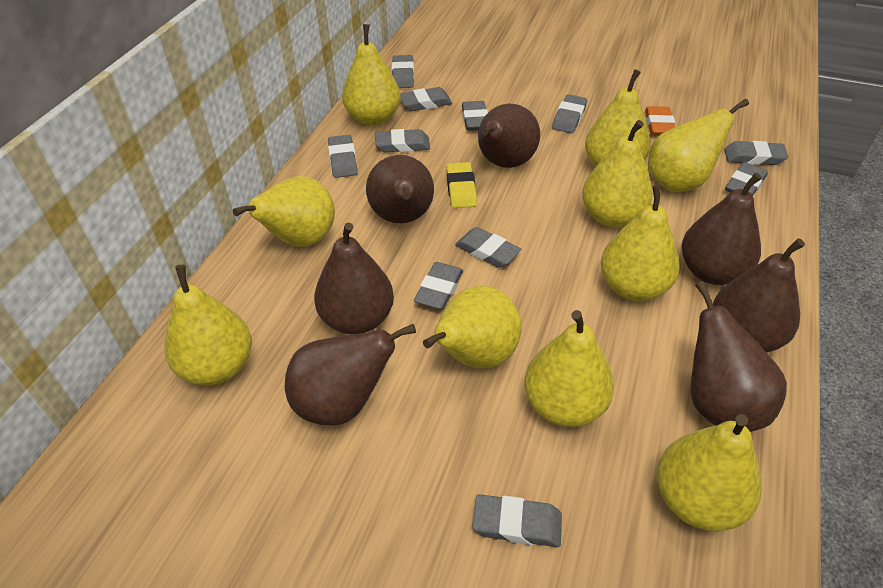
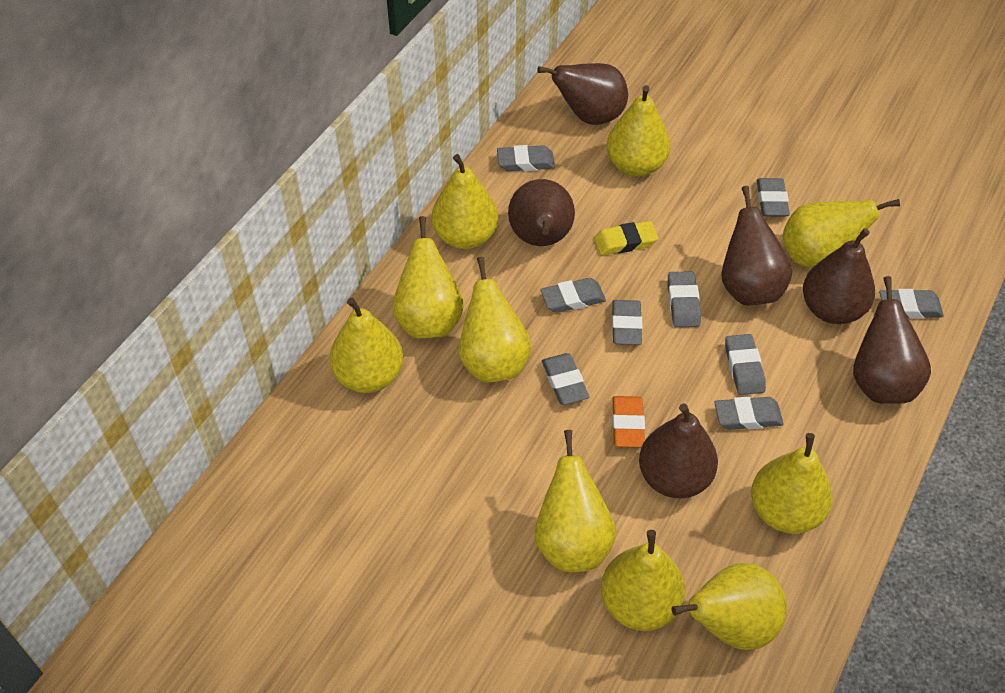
brown pear: [285,324,416,426] [314,223,394,334] [366,155,434,223] [478,104,540,168] [682,173,762,285] [691,281,787,432] [713,238,805,353] = 7 -> [508,179,575,246] [537,63,628,125] [639,403,718,499] [721,186,793,306] [803,228,875,324] [853,276,931,404] = 6
grey eraser: [328,135,358,178] [375,129,430,152] [391,55,414,88] [400,87,452,111] [414,262,463,310] [455,227,521,268] [462,101,488,131] [472,494,562,547] [552,94,587,133] [724,141,788,165] [725,162,768,196] = 11 -> [497,145,555,171] [540,278,606,313] [542,353,589,405] [612,300,643,345] [668,271,701,327] [714,397,784,430] [725,334,766,395] [757,178,790,217] [879,289,944,319] = 9

